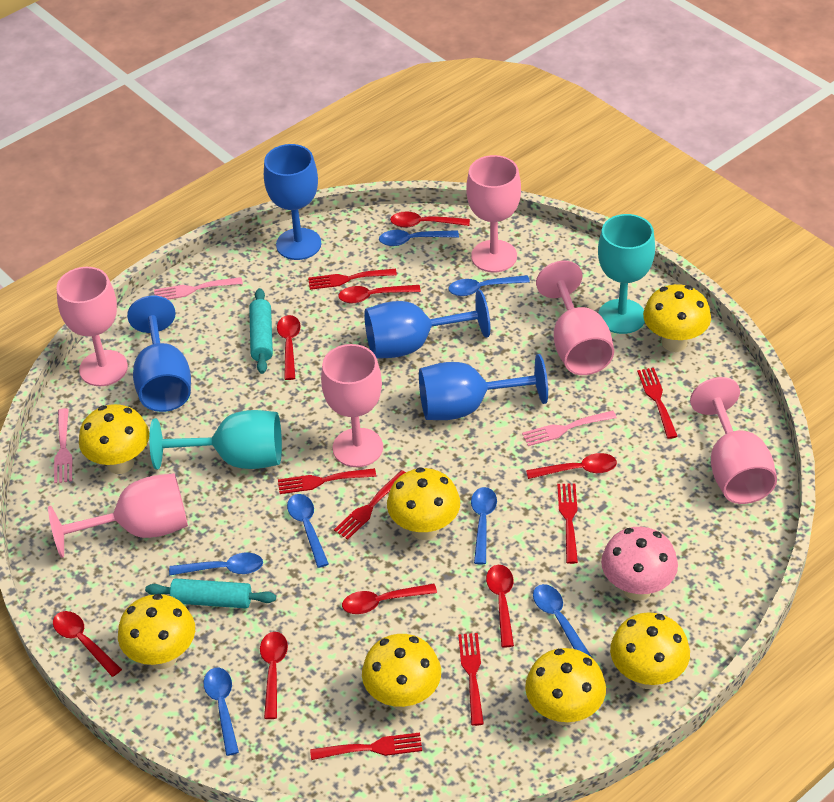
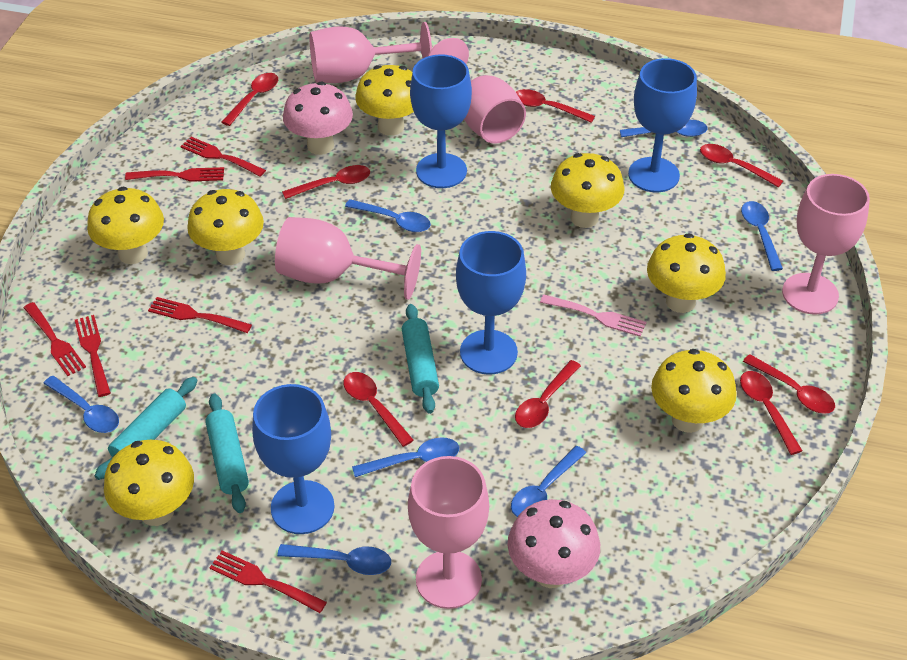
pink fork: [54,408,72,484] [154,277,243,300] [522,410,617,446] = 3 -> [540,294,646,337] = 1
pink goblet: [48,473,188,558] [57,267,128,386] [321,344,383,467] [467,155,521,272] [536,261,614,375] [690,377,777,504] = 6 -> [275,217,421,300] [309,22,432,83] [408,456,489,609] [427,38,526,144] [782,174,870,315] = 5
pink mushroom: [601,527,678,601] = 1 -> [283,82,353,155] [508,499,600,588] = 2
red fork: [278,468,376,494] [308,269,397,290] [310,732,422,760] [334,470,406,540] [458,633,484,726] [557,483,578,564] [637,368,678,439] = 7 -> [23,302,86,376] [75,315,111,397] [125,167,224,182] [148,297,252,333] [180,137,266,176] [209,550,327,613] = 6
turquoise goblet: [149,410,282,469] [598,214,655,334] = 2 -> none = 0
turquoise rolling pin: [145,578,276,608] [249,288,273,374] = 2 -> [95,377,197,480] [205,394,249,513] [402,304,439,414] = 3

